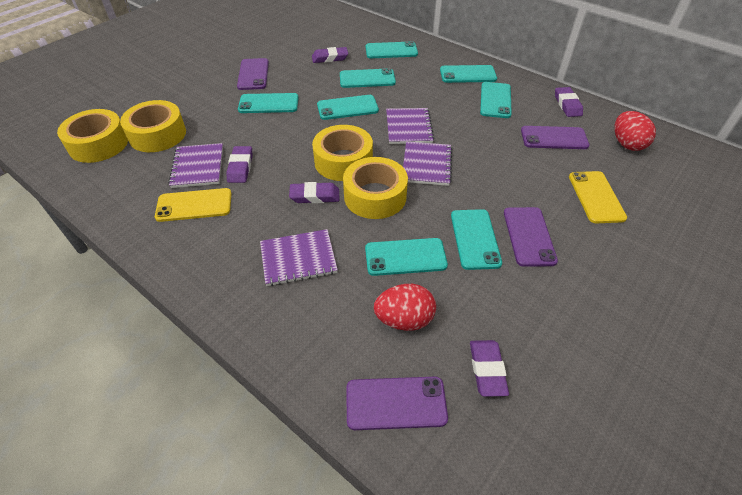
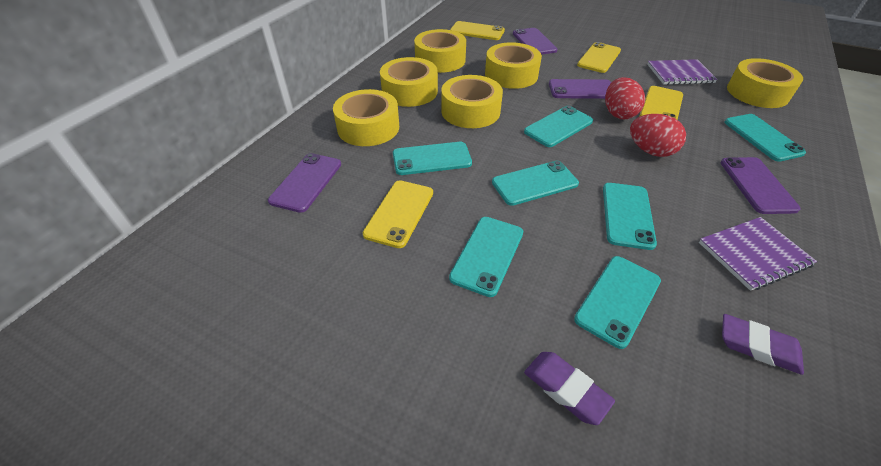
purple eraser: [226,146,253,183] [289,182,339,204] [312,47,348,63] [470,340,509,397] [555,87,583,117] = 5 -> [524,352,615,425] [722,314,804,375] = 2
purple notebook: [168,143,223,188] [260,229,338,286] [386,108,434,144] [403,141,452,186] = 4 -> [647,59,718,85] [699,217,817,291] = 2
turquoise phone: [238,93,299,113] [317,95,379,120] [340,68,396,88] [365,238,448,276] [366,41,418,58] [440,65,497,83] [451,209,502,270] [480,82,512,118] = 8 -> [393,142,472,175] [449,217,523,297] [492,161,579,206] [524,106,593,147] [574,256,661,349] [603,183,657,250] [725,114,806,161] = 7
yellow phone: [155,188,232,222] [569,171,627,223] = 2 -> [363,180,433,248] [450,21,505,40] [577,42,621,73] [639,86,683,120] = 4
yellow tape: [57,109,128,163] [120,100,186,152] [312,125,373,181] [343,157,408,219] = 4 -> [333,89,399,146] [380,57,438,107] [414,29,466,73] [441,75,503,128] [485,42,542,89] [727,58,803,108] = 6

